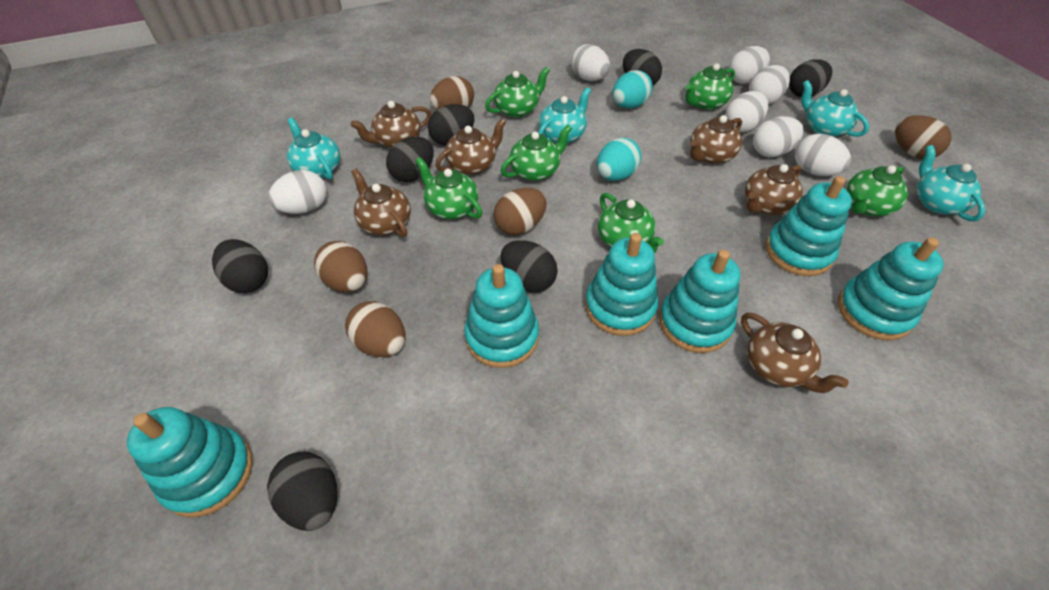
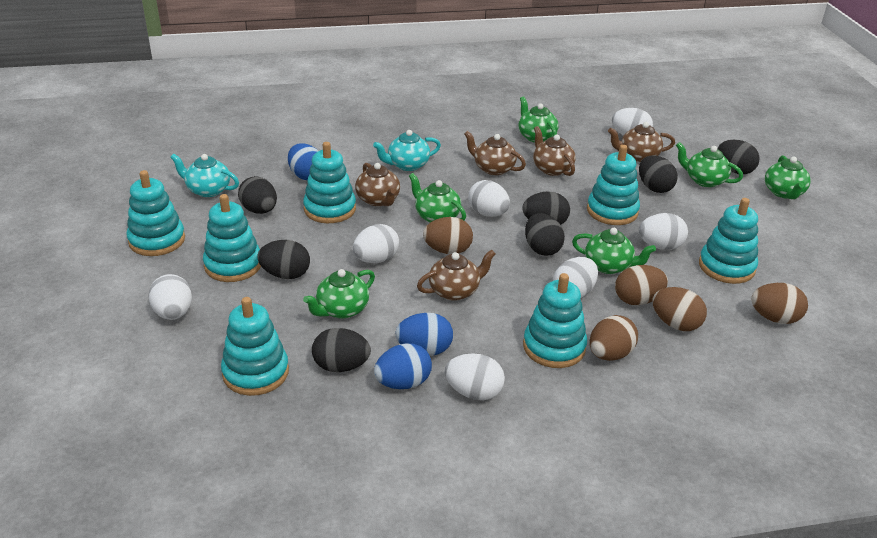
blue egg: none = 0 -> [288,143,318,180] [374,343,432,389] [395,313,453,356] = 3
brown teapot: [351,101,431,148] [351,168,411,237] [435,118,506,175] [690,115,742,164] [741,313,849,393] [745,164,803,215] = 6 -> [355,163,400,206] [417,250,496,301] [464,131,526,175] [533,126,576,176] [608,122,675,162] = 5
turquoise egg: [597,138,641,181] [612,70,653,108] = 2 -> none = 0
turquoise stacking toy: [127,407,253,518] [464,264,539,368] [585,233,658,336] [659,250,740,353] [766,176,852,276] [838,237,944,340] = 6 -> [127,170,185,256] [203,194,261,282] [221,297,289,396] [303,142,356,223] [523,273,587,368] [587,145,640,225] [699,198,758,284] = 7
turquoise teapot: [287,118,340,180] [538,87,591,144] [801,80,869,137] [917,145,985,221] = 4 -> [170,154,239,197] [373,130,441,171] = 2

